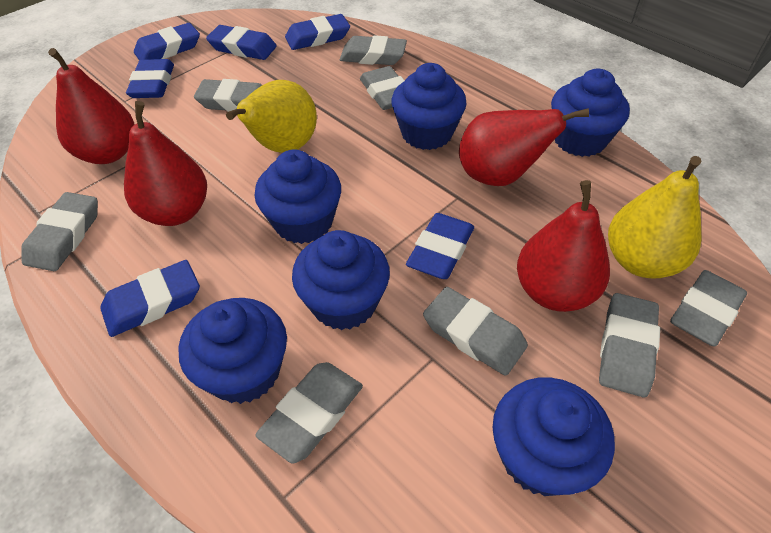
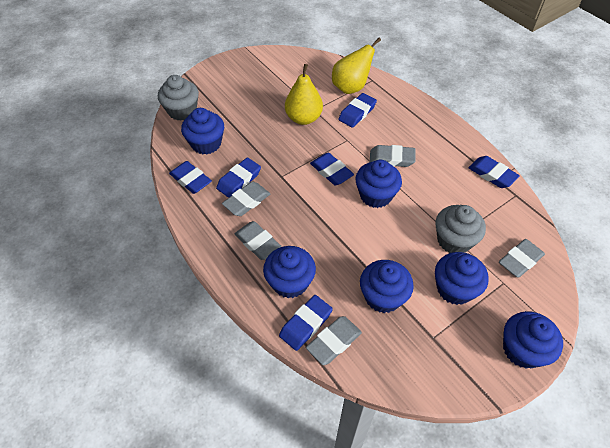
grey cupcake: none = 0 -> [158,75,199,121] [436,205,486,253] = 2
grey eraser: [21,192,98,271] [194,79,262,112] [255,362,363,463] [340,35,407,65] [360,66,405,110] [423,287,528,376] [599,293,660,397] [670,270,747,346] = 8 -> [222,182,270,216] [235,221,282,260] [306,316,362,365] [370,145,416,167] [499,239,545,278] = 5
red pear: [48,48,135,164] [124,101,207,226] [459,108,589,186] [517,180,610,312] = 4 -> none = 0

